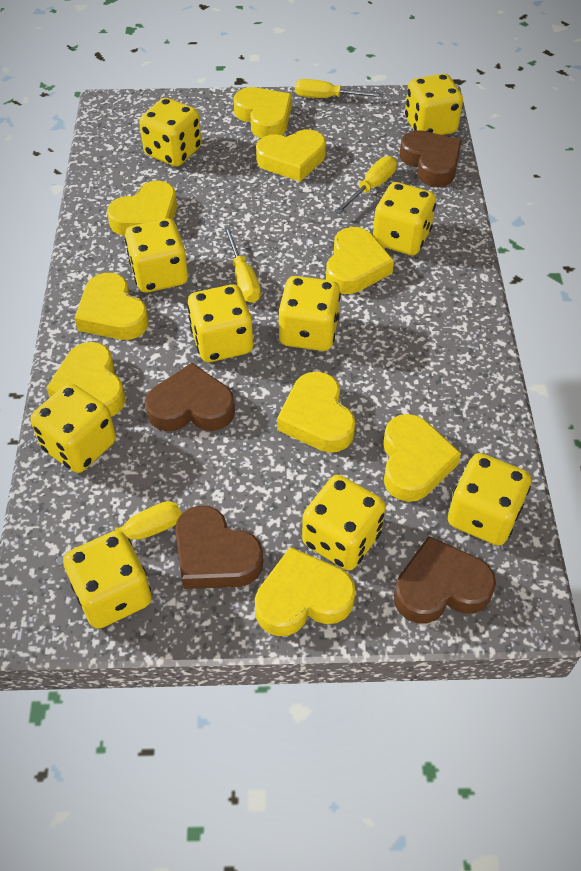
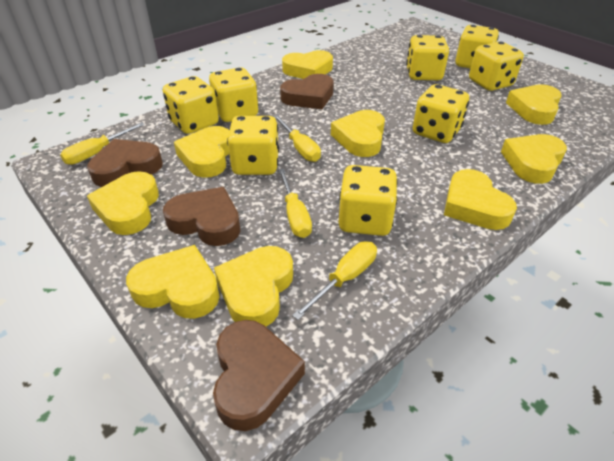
yellow dice: [30,383,116,473] [63,530,152,629] [125,219,188,293] [139,98,202,167] [187,284,253,362] [278,276,341,351] [302,475,386,571] [373,182,436,255] [405,74,463,135] [448,453,531,546] = 10 -> [163,76,219,134] [209,67,258,122] [227,116,279,175] [339,165,398,236] [406,35,449,80] [413,84,469,143] [455,25,499,68] [469,41,524,91] = 8

